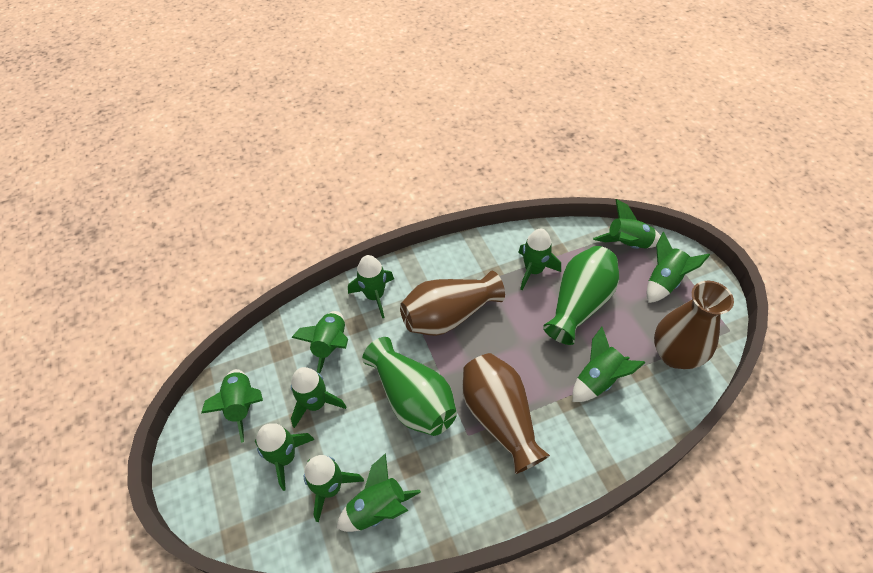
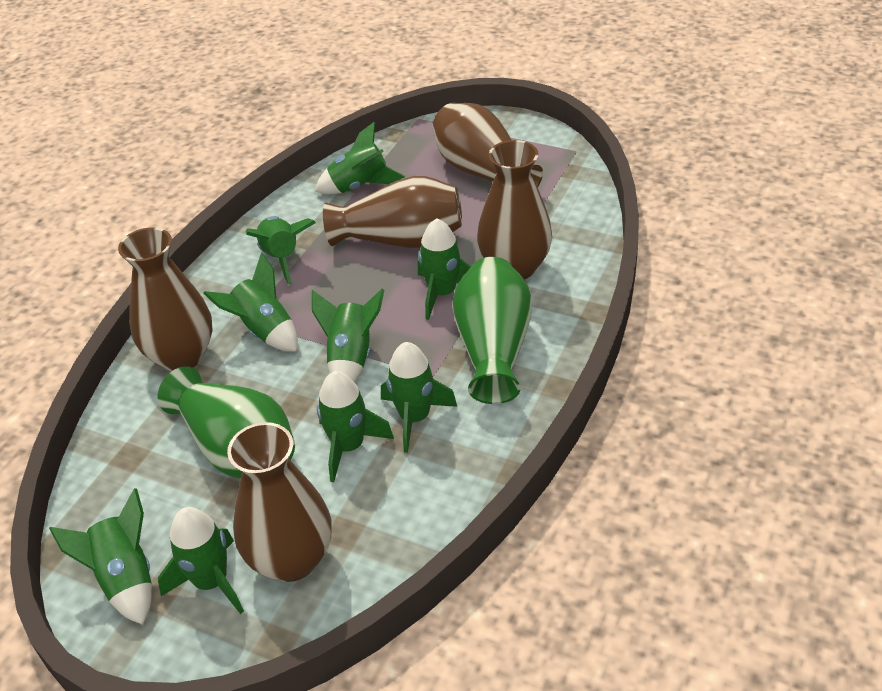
brown vase: [400,271,505,336] [462,353,550,474] [654,281,734,369] = 3 -> [118,227,212,371] [227,422,332,582] [323,176,462,248] [433,103,543,187] [477,140,552,279] = 5
green rocket: [201,369,263,443] [255,423,314,491] [291,311,348,374] [291,367,347,428] [304,455,364,522] [336,453,421,532] [348,255,394,318] [518,229,561,290] [572,327,646,402] [593,199,660,249] [647,232,710,303] = 11 -> [49,488,152,625] [158,507,244,614] [203,253,298,351] [246,216,316,285] [312,289,384,383] [315,122,405,194] [317,371,394,482] [381,342,457,453] [418,218,471,320] = 9

